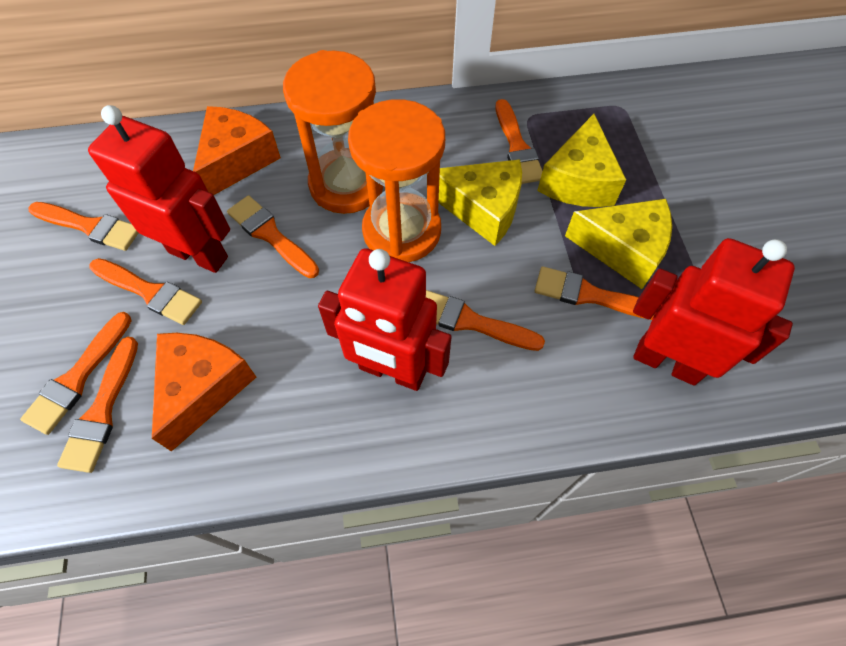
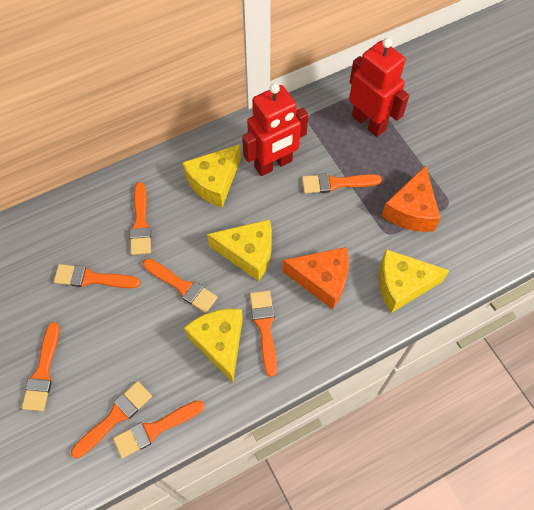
orange hourglass: [283,50,383,214] [348,99,445,262] = 2 -> none = 0
red robot: [88,105,230,273] [318,248,452,391] [633,238,795,386] = 3 -> [242,83,308,176] [349,38,409,137] = 2
yellow cheese: [439,159,522,246] [537,114,626,207] [565,199,672,289] = 3 -> [182,144,241,207] [184,309,243,383] [207,219,272,281] [379,249,450,313] = 4

